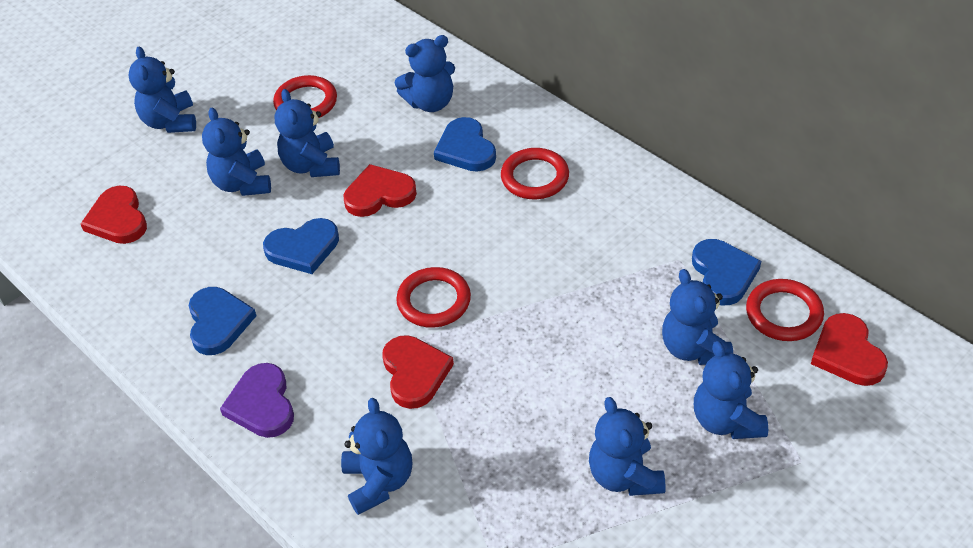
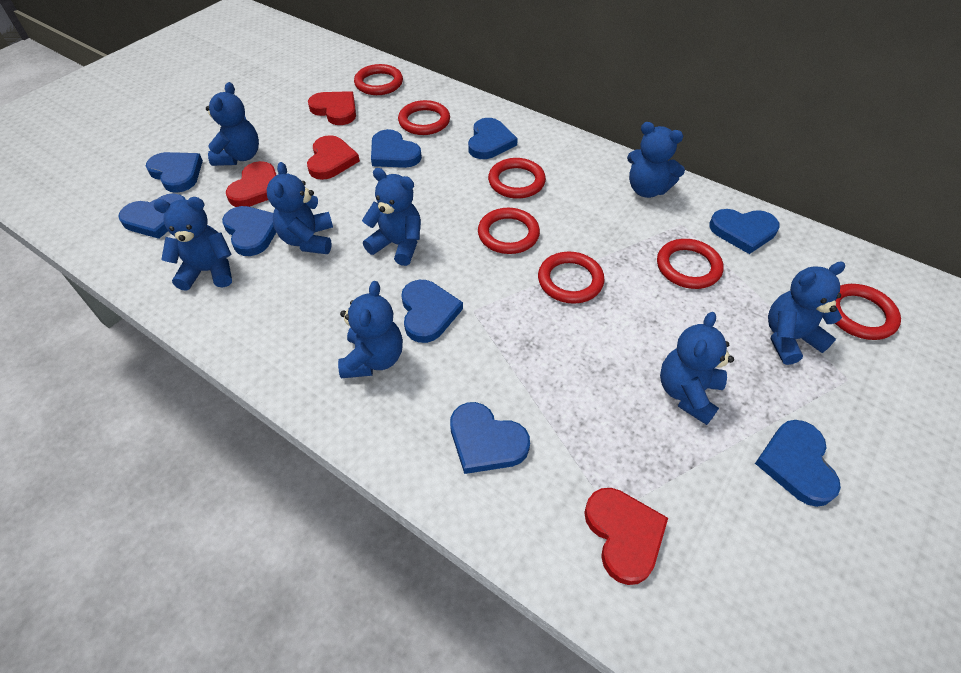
blue heart: [189,287,257,355] [263,218,339,274] [434,117,496,172] [692,239,761,305] = 4 -> [118,194,186,239] [146,152,203,193] [222,206,276,256] [371,129,422,168] [401,280,463,343] [450,402,530,474] [468,118,518,159] [709,209,780,254] [755,420,841,507] = 9
purple heart: [220,363,294,438] = 1 -> none = 0
red ring: [273,75,337,118] [396,267,471,328] [501,148,569,199] [746,279,824,341] = 4 -> [354,64,403,95] [398,100,450,135] [478,208,540,254] [488,158,546,199] [538,252,605,304] [657,239,724,289] [835,284,901,340] = 7

